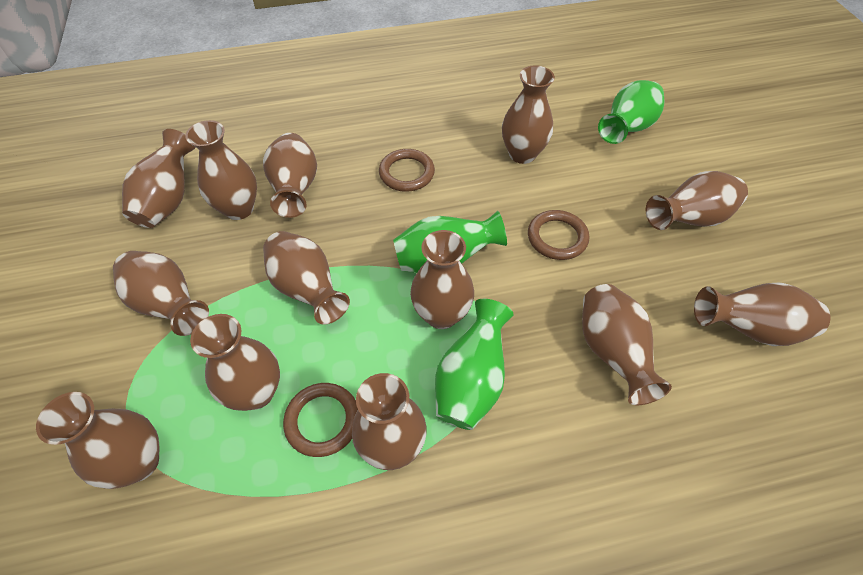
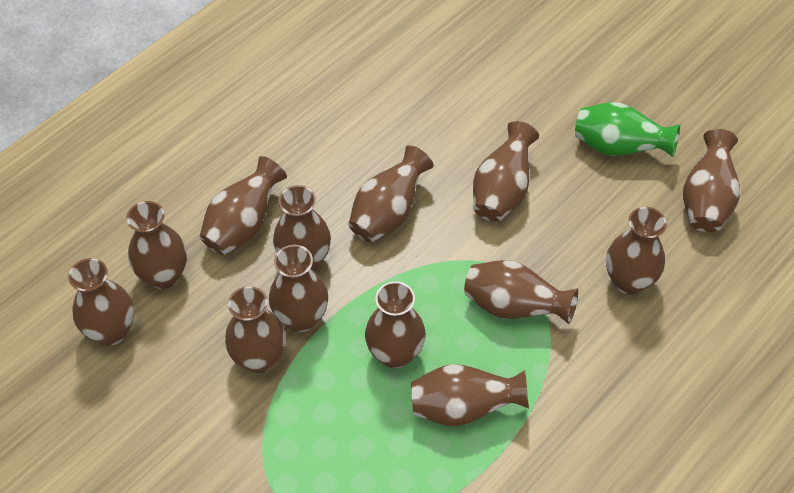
brown ring: [283,383,358,457] [379,149,435,192] [528,210,589,260] = 3 -> none = 0
green vase: [393,211,507,273] [435,299,514,430] [598,80,664,144] = 3 -> [575,102,680,157] = 1

